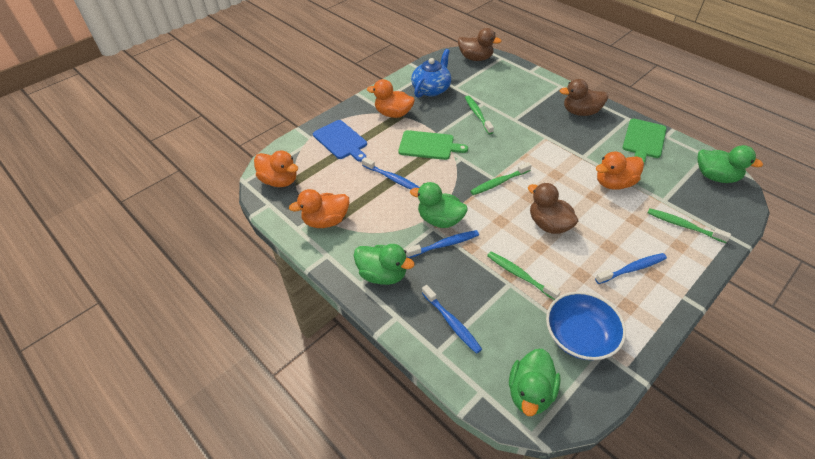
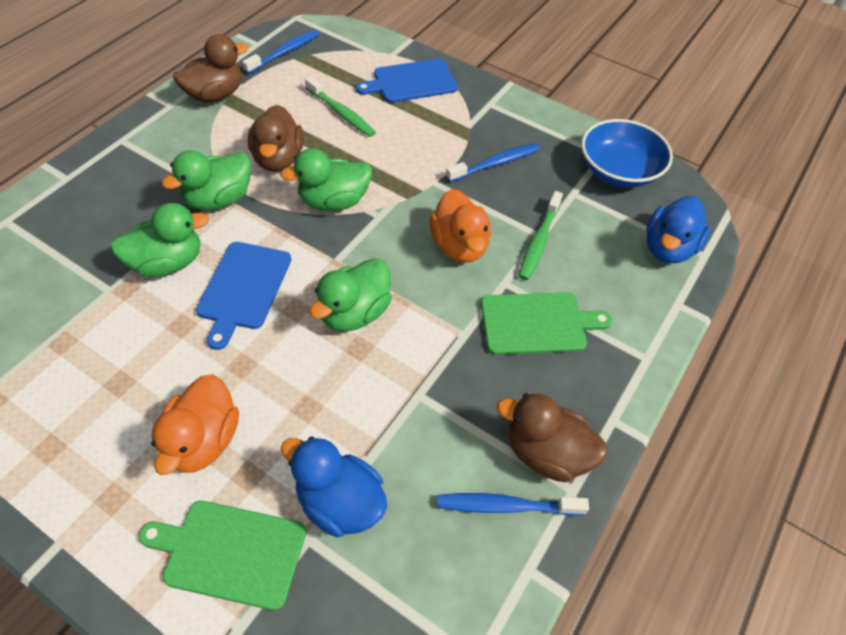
blue cutting board: [313,120,367,162] = 1 -> [196,242,291,350] [356,58,458,103] = 2
blue duck: none = 0 -> [281,436,387,537] [646,196,711,263] = 2
blue teapot: [411,49,451,98] = 1 -> none = 0
blue toothbrush: [362,157,420,190] [406,230,479,258] [422,285,482,354] [595,253,667,284] = 4 -> [242,30,320,74] [437,493,589,516] [446,143,540,182] = 3
green toothbrush: [465,96,494,134] [470,162,532,195] [487,252,561,300] [648,208,731,243] = 4 -> [305,76,376,137] [519,191,563,280] = 2
orange duck: [254,150,298,187] [289,189,349,228] [367,79,415,118] [596,151,644,190] = 4 -> [151,374,239,475] [429,189,491,262] = 2

